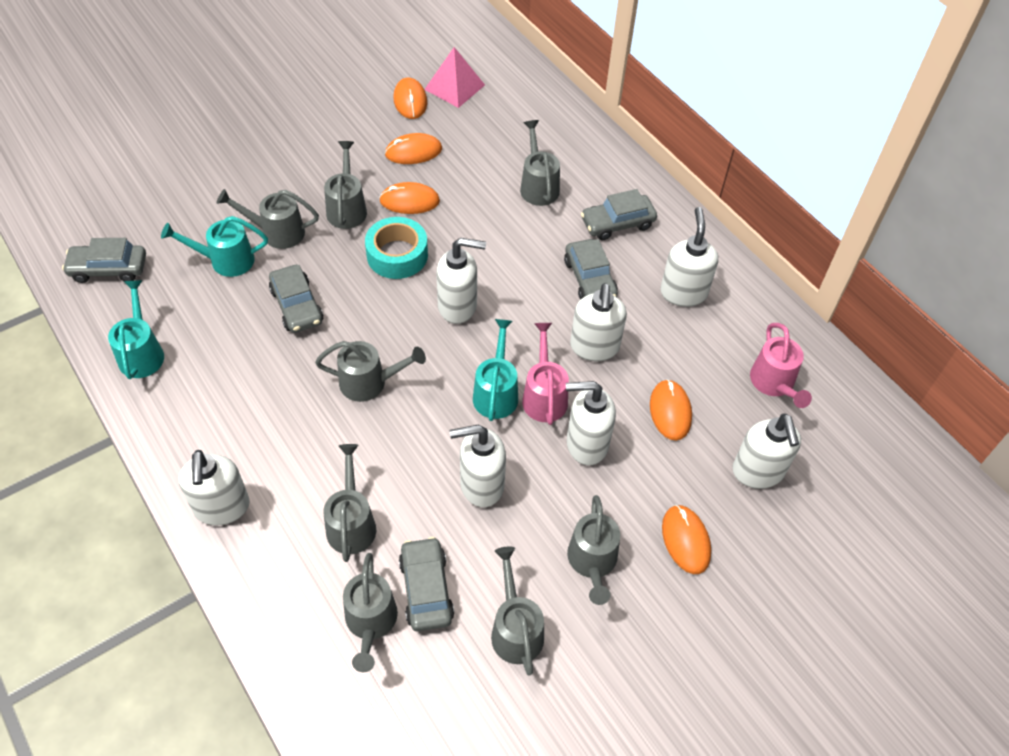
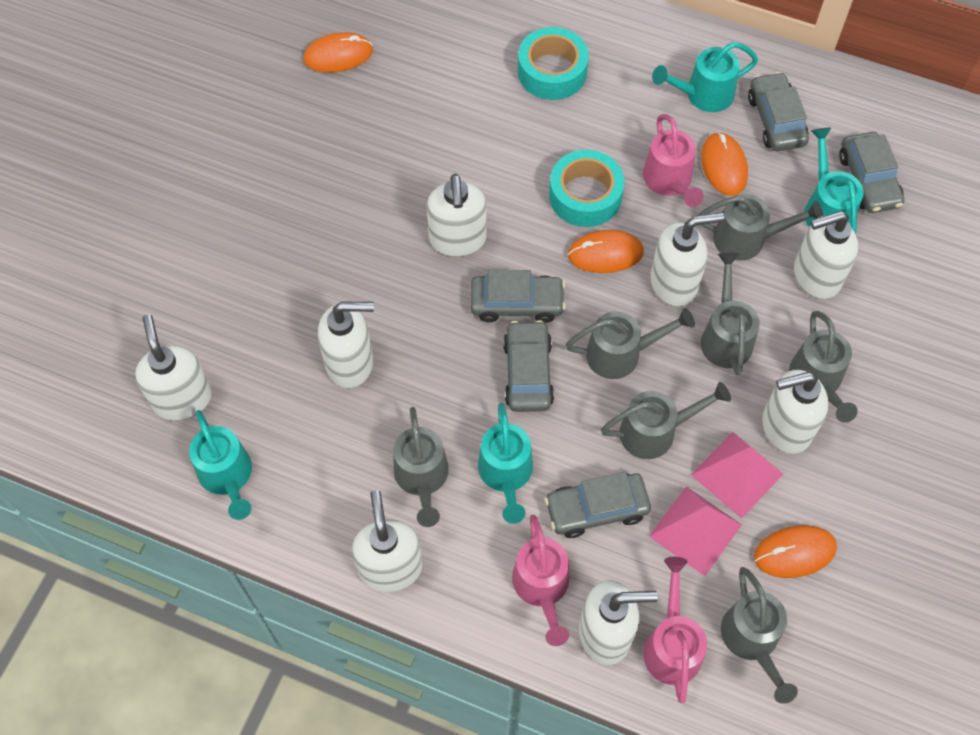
grey watering can: [217,189,319,249] [315,341,426,402] [323,444,376,562] [324,141,367,229] [343,553,398,672] [491,546,544,676] [520,120,560,206] [567,495,620,605] = 8 -> [393,407,449,527] [566,308,695,379] [601,382,731,459] [697,194,823,261] [701,253,759,375] [721,567,798,704] [789,311,858,422] = 7
orange mouse: [379,182,440,214] [385,133,442,164] [393,78,427,119] [650,379,692,441] [662,505,711,574] = 5 -> [303,32,373,73] [568,230,644,273] [701,132,748,196] [754,525,837,578] = 4
pink pyramid: [424,47,485,108] = 1 -> [649,486,742,576] [691,432,783,519] = 2
pink watering can: [522,323,569,425] [750,323,812,408] = 2 -> [512,515,569,646] [643,114,704,207] [643,557,707,703] = 3
turquoise tape: [365,217,428,279] = 1 -> [518,27,589,100] [549,150,625,227] = 2
turquoise watering can: [108,280,164,379] [161,216,268,277] [473,319,518,421] = 3 -> [189,410,252,520] [478,403,533,524] [652,42,758,112] [804,128,864,234] = 4
white soap dispenser: [178,450,250,525] [436,238,486,324] [449,425,506,507] [566,381,616,465] [570,283,627,361] [660,207,718,307] [732,413,801,489] = 7 -> [135,314,212,421] [318,302,374,388] [352,490,423,592] [427,174,487,257] [579,580,658,665] [650,212,724,307] [762,369,829,454] [794,211,859,299] = 8

